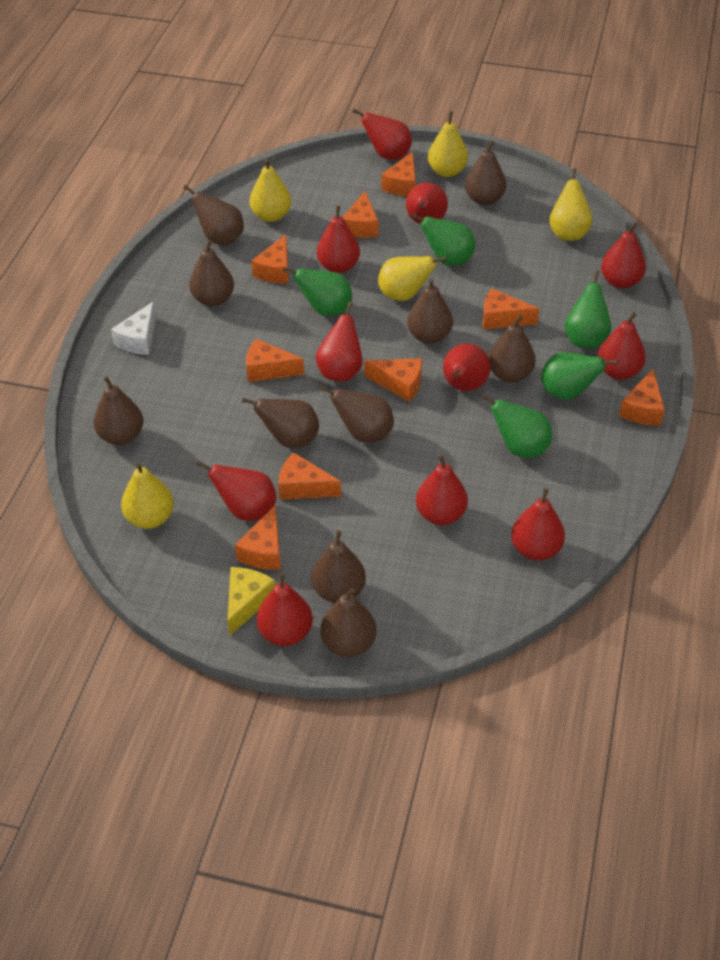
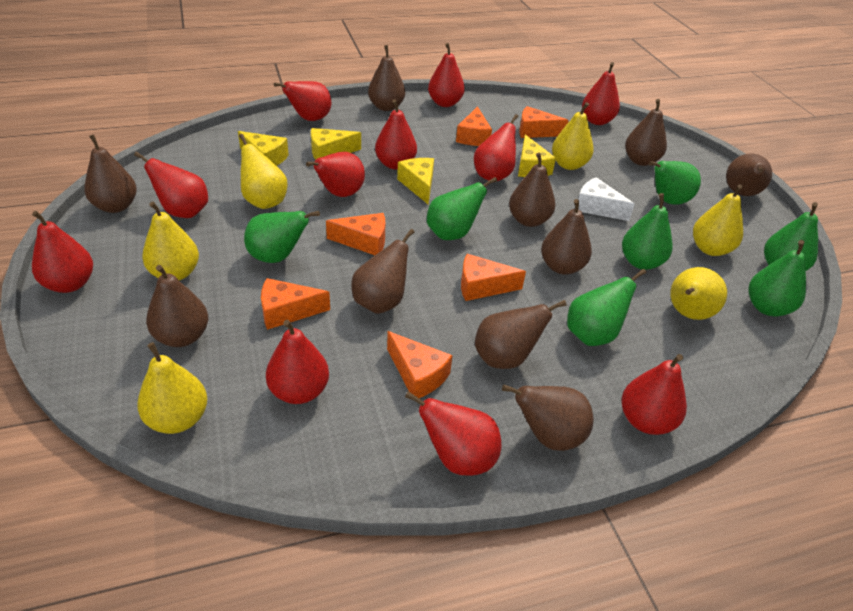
green pear: [283,267,352,316] [411,213,475,266] [481,394,552,458] [541,352,618,400] [565,270,611,349] = 5 -> [244,211,320,263] [427,177,497,240] [567,269,646,346] [622,193,673,270] [649,161,701,205] [748,240,806,316] [764,202,818,271] = 7
orange cheese: [235,504,281,570] [246,339,304,382] [251,234,289,284] [278,452,341,499] [342,191,378,238] [365,359,422,402] [381,152,416,196] [483,288,539,329] [619,369,665,426] = 9 -> [261,278,330,330] [326,213,385,255] [387,331,453,398] [456,106,492,146] [461,254,526,301] [519,106,569,138] = 6
yellow cheese: [227,567,275,636] = 1 -> [238,131,289,166] [311,128,361,160] [397,158,434,204] [518,134,556,177] = 4
yellow pear: [121,462,174,529] [249,158,291,222] [378,256,447,301] [428,112,468,177] [549,168,592,241] = 5 -> [137,342,207,434] [142,202,199,280] [239,134,288,209] [552,102,594,170] [670,267,727,320] [693,184,743,256] = 6

